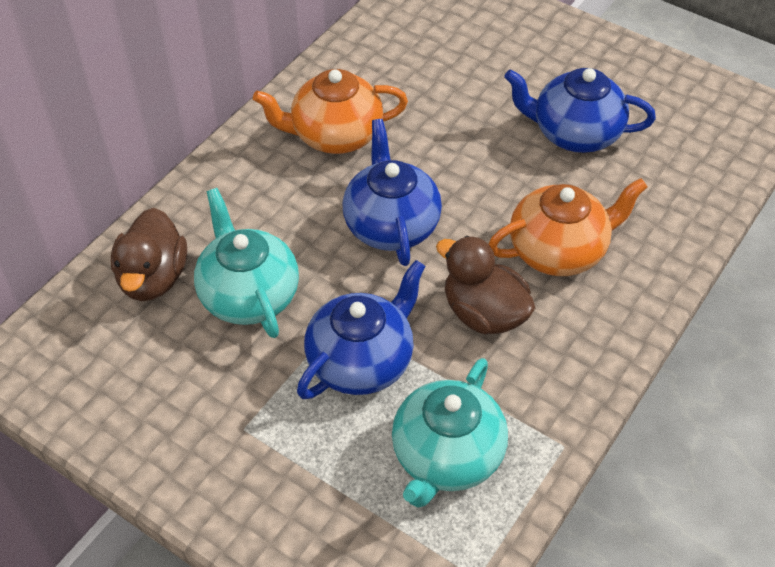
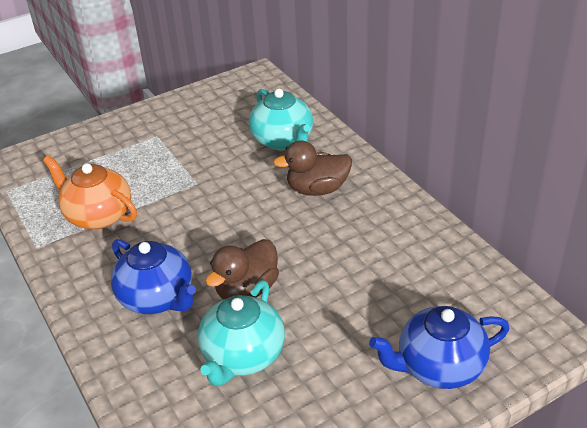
blue teapot: [297,260,426,399] [343,119,442,266] [504,68,656,153] = 3 -> [111,239,196,314] [369,306,509,389] = 2
orange teapot: [253,69,408,154] [489,178,648,276] = 2 -> [43,155,137,229] = 1

